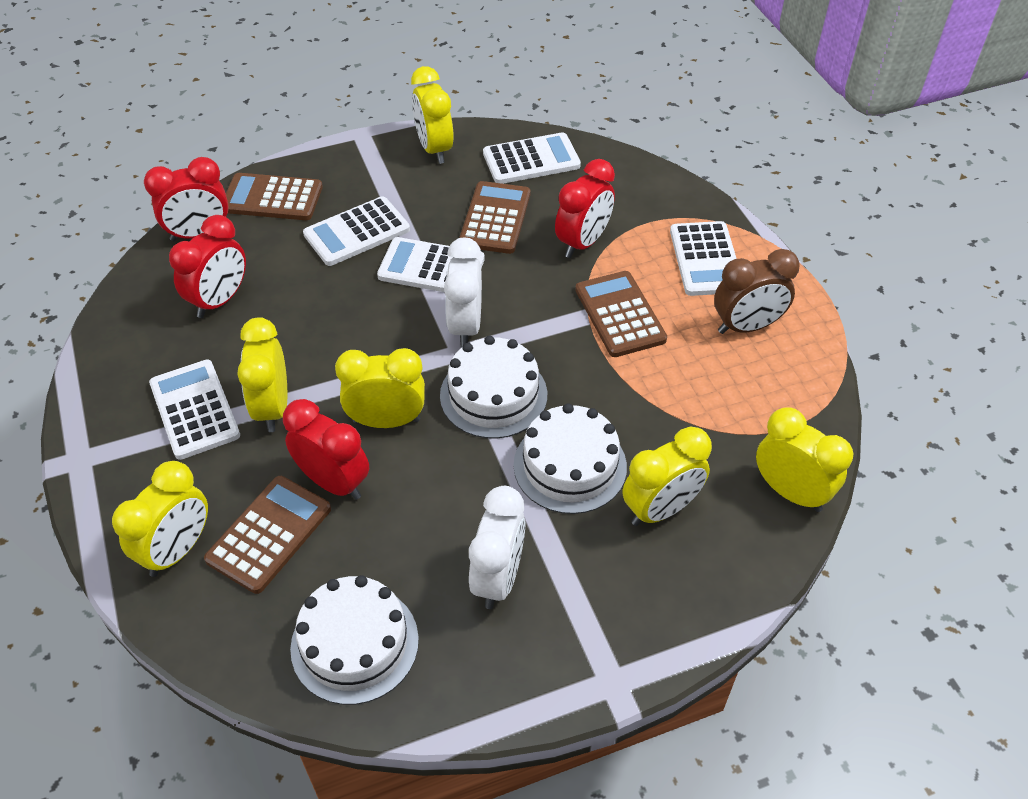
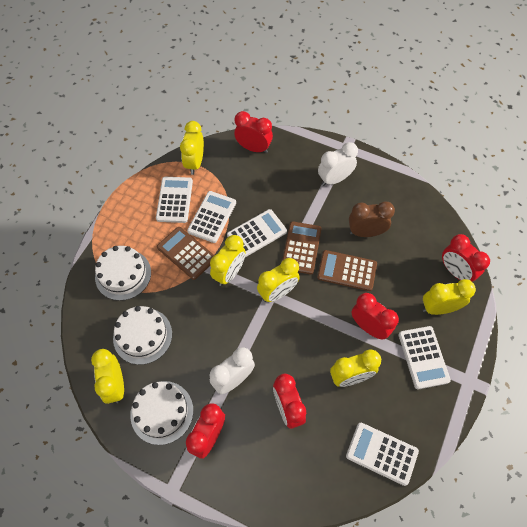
brown calculator: [204,476,331,594] [226,173,323,220] [459,181,530,254] [575,271,667,357] = 4 -> [157,227,215,280] [282,221,322,275] [317,250,377,291] = 3
red clock: [144,157,229,241] [169,215,246,318] [283,399,369,500] [555,159,615,258] = 4 -> [186,403,225,459] [234,111,273,153] [273,374,306,429] [351,293,399,339] [442,234,490,282] = 5

